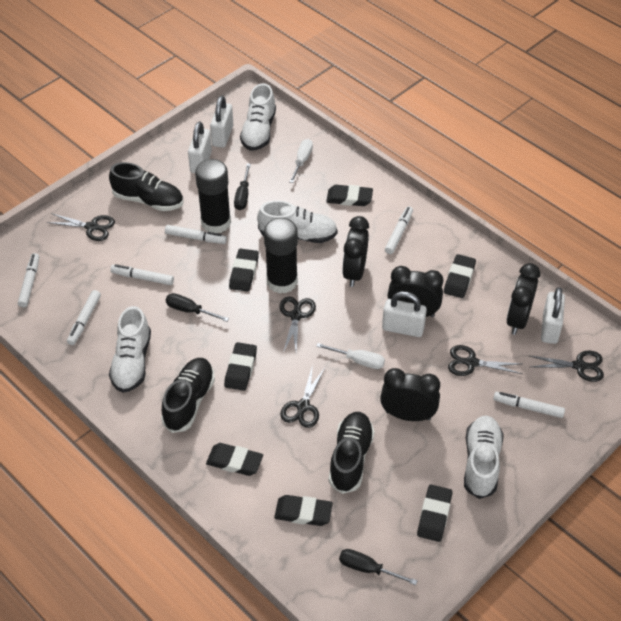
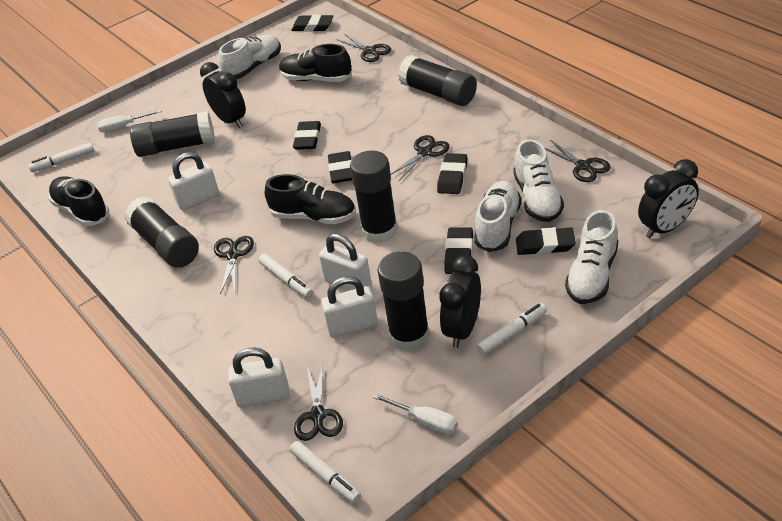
black clock: [342,216,369,287] [380,368,440,421] [388,266,443,317] [506,263,540,335] = 4 -> [200,62,246,128] [439,255,481,348] [638,159,699,238] = 3
black eraser: [206,443,263,476] [224,342,257,391] [229,249,259,292] [274,495,333,526] [326,185,373,206] [417,485,452,542] [444,254,476,298] = 7 -> [291,14,333,32] [293,121,321,150] [328,151,352,183] [437,153,467,194] [444,227,473,274] [516,227,576,255] = 6
black glue stick: [195,159,231,233] [264,218,298,294] = 2 -> [125,196,199,268] [130,111,215,157] [350,151,398,243] [378,251,430,352] [398,55,477,106] = 5
black screwdriver: [166,293,229,322] [234,163,251,210] [339,549,417,585] = 3 -> none = 0
white marker: [18,253,39,307] [67,290,101,345] [110,264,174,285] [165,225,227,244] [385,206,413,254] [493,392,565,418] = 6 -> [28,143,94,172] [259,254,313,298] [290,441,361,503] [477,303,547,355] = 4

